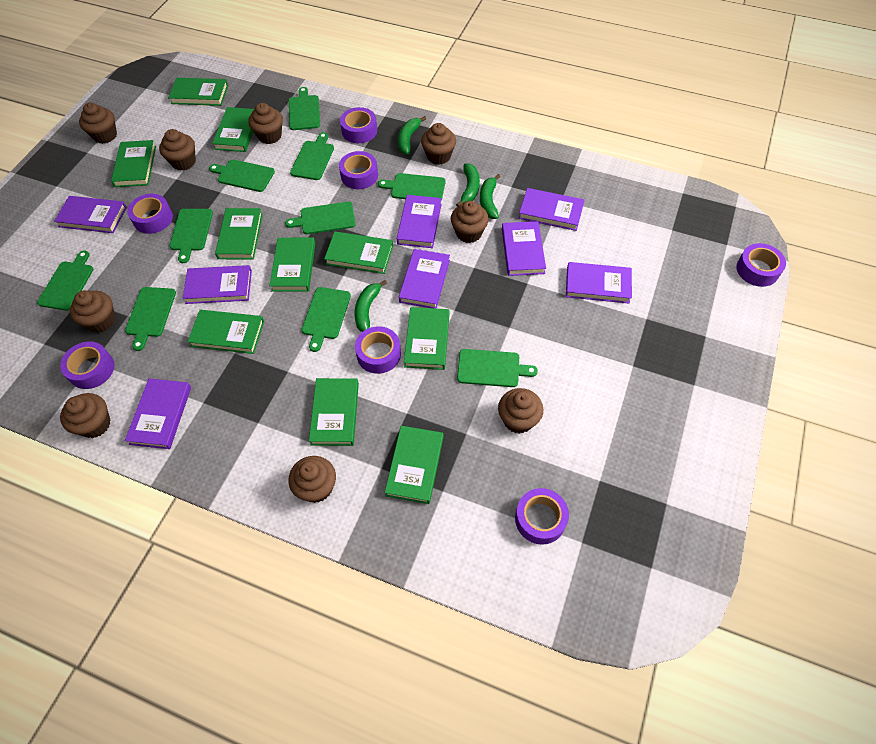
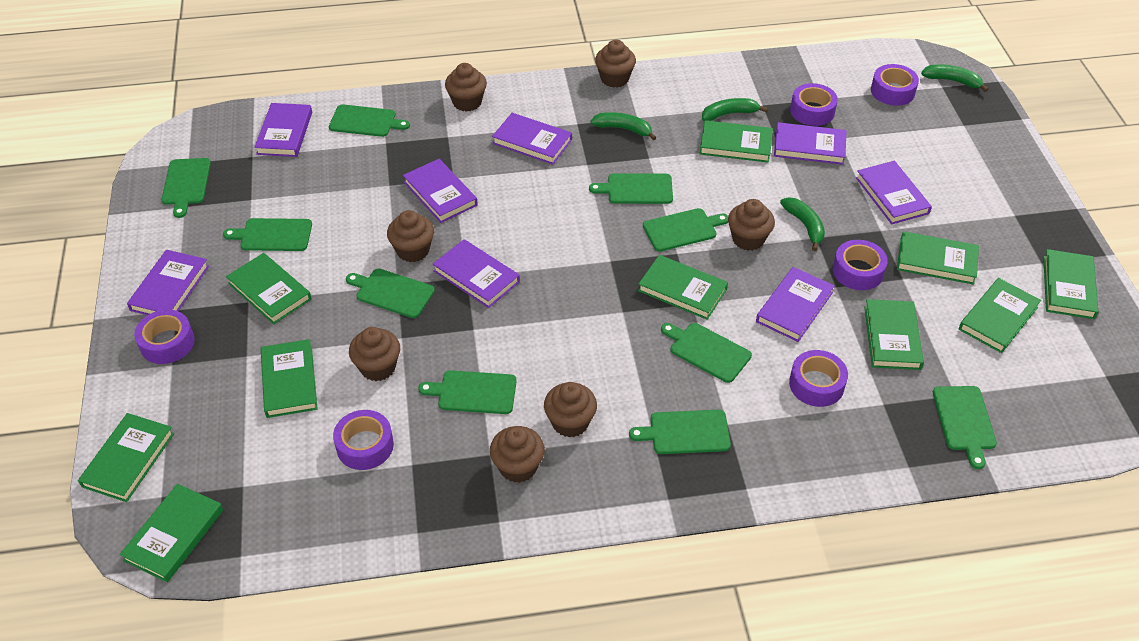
brown cupcake: [60,393,111,438] [70,290,116,333] [79,103,117,144] [159,129,196,171] [248,103,283,144] [288,456,336,503] [421,123,456,165] [451,201,489,243] [498,388,543,434] = 9 -> [349,327,400,381] [387,210,434,262] [445,63,487,112] [490,426,545,483] [544,382,597,437] [595,39,636,88] [728,199,775,251] = 7
purple tape: [60,341,115,389] [127,194,173,234] [339,151,378,189] [340,107,377,143] [355,326,401,374] [515,488,569,545] [736,243,786,287] = 7 -> [134,310,195,364] [333,410,394,470] [789,350,848,407] [790,83,838,126] [833,240,888,290] [871,64,919,106] = 6

